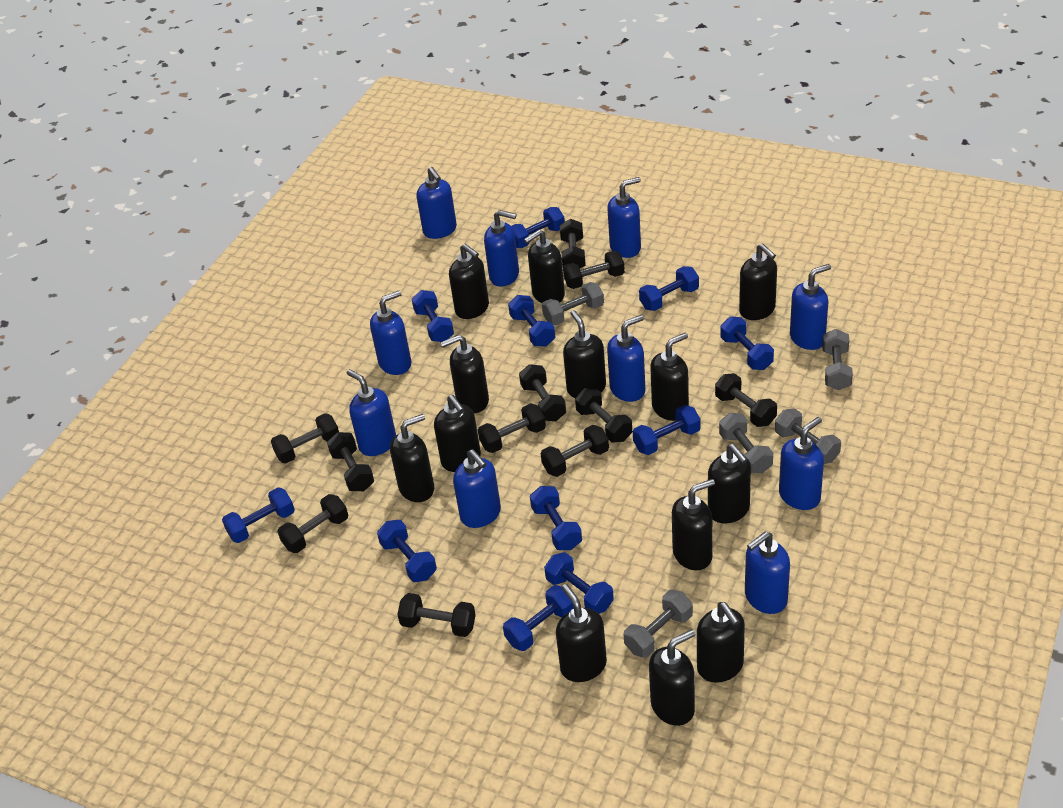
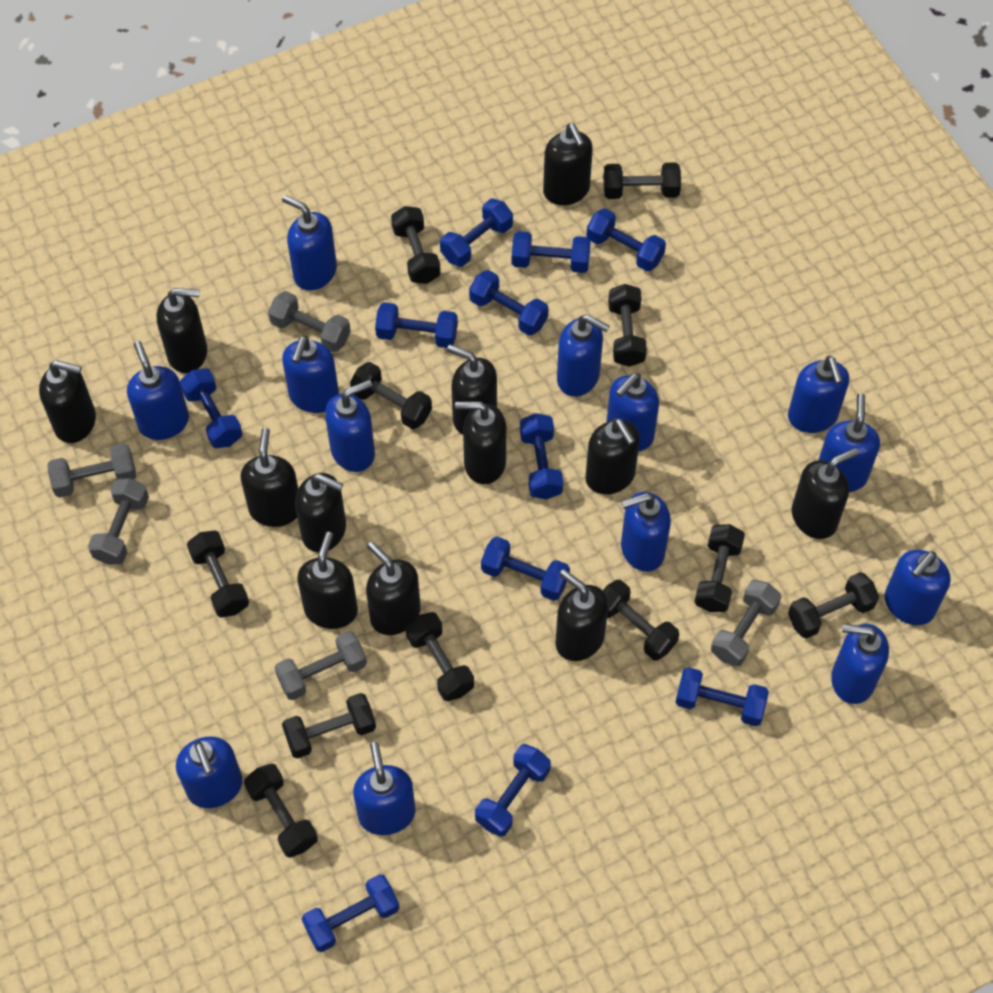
black soap dispenser: [390,414,434,502] [434,395,481,472] [440,335,489,413] [449,244,489,319] [524,229,565,303] [556,584,607,682] [563,310,606,398] [649,629,695,726] [650,333,689,421] [672,479,715,570] [697,602,745,683] [708,444,751,523] [739,243,777,320] = 13 -> [39,360,96,443] [157,288,207,373] [241,428,298,527] [295,473,346,552] [297,532,358,629] [366,542,421,635] [447,345,497,435] [455,401,506,484] [543,123,593,205] [555,569,608,661] [585,418,640,495] [792,448,858,539] = 12
blue soap dispenser: [347,369,396,456] [370,291,411,375] [417,167,457,239] [453,449,501,528] [484,210,519,287] [607,177,641,258] [607,315,645,402] [745,532,790,614] [779,417,824,510] [790,264,831,350] = 10 -> [127,341,189,440] [176,736,243,808] [282,195,337,291] [282,335,339,413] [325,380,375,472] [353,742,415,835] [557,314,610,397] [606,373,659,451] [621,492,671,572] [788,356,849,433] [818,393,880,492] [831,624,889,704] [885,550,951,625] = 13

